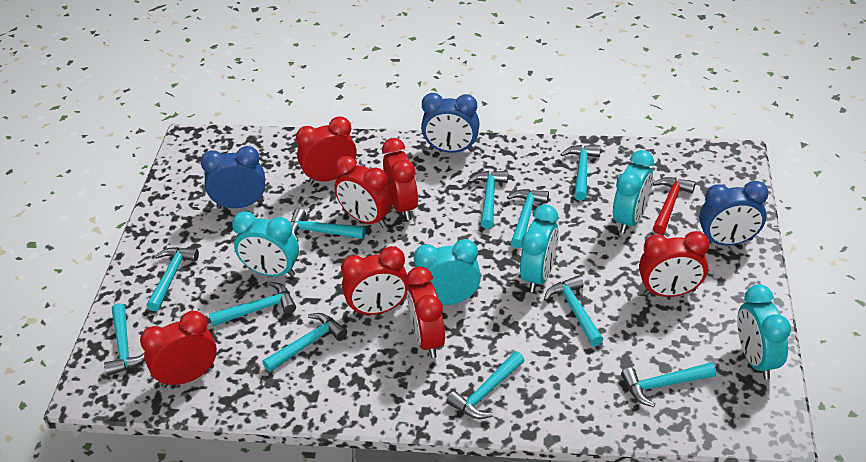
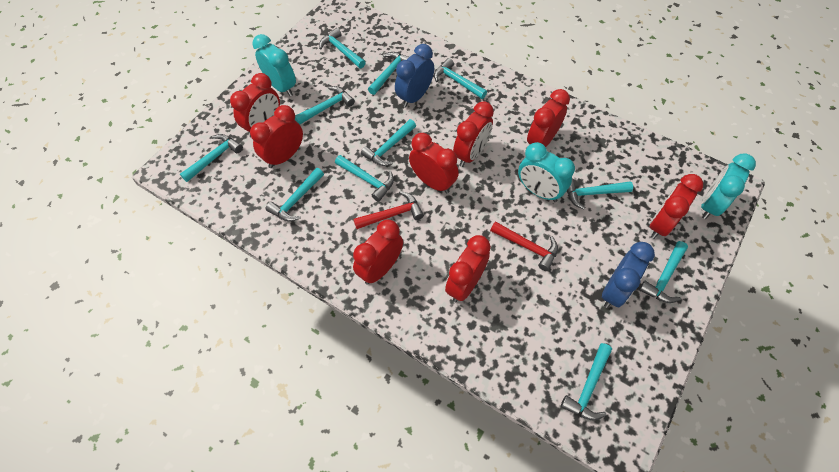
blue clock: [201,146,265,209] [421,93,480,153] [699,181,769,246] = 3 -> [395,44,434,108] [602,242,655,308] = 2
red clock: [140,311,217,388] [296,116,357,184] [334,156,393,228] [341,246,409,316] [382,138,418,220] [406,266,445,358] [639,231,709,297] = 7 -> [230,73,280,137] [250,105,303,168] [353,220,403,285] [409,133,459,193] [445,235,491,302] [453,101,494,167] [527,89,570,147] [650,174,703,239] = 8
red hammer: [653,177,696,235] = 1 -> [353,191,424,229] [490,221,558,271] = 2
turquoise clock: [232,211,299,277] [414,239,481,305] [520,205,559,292] [613,150,654,234] [737,284,791,380] = 5 -> [253,34,296,96] [518,142,575,202] [701,153,756,219] = 3

